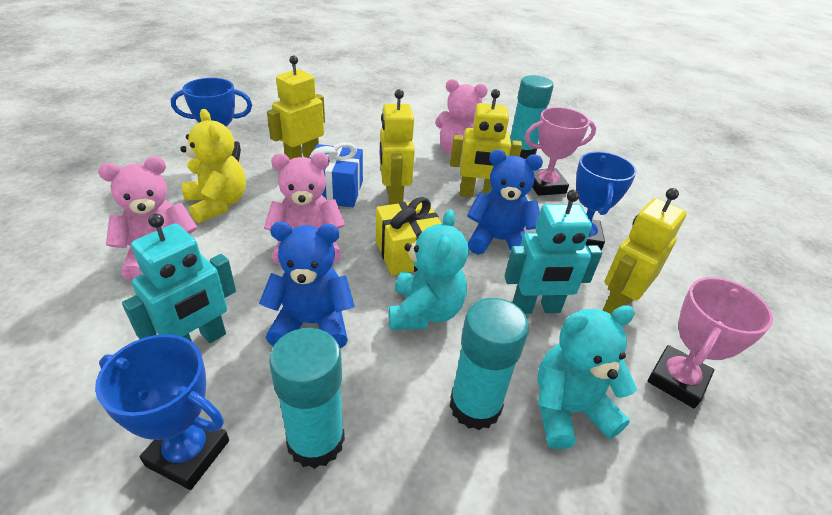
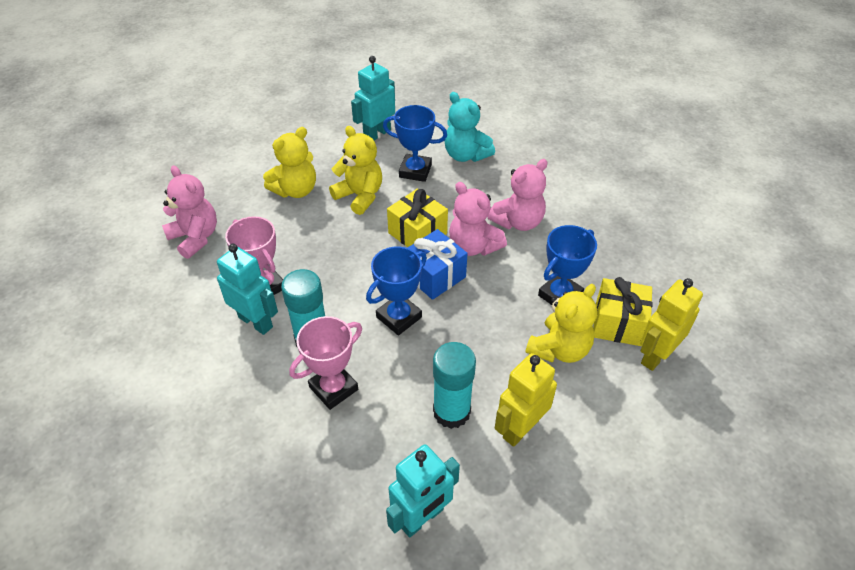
blue teddy bear: [259,222,355,349] [467,150,543,255] = 2 -> none = 0
turquoise glue stick: [269,328,345,469] [449,298,529,430] [510,75,554,159] = 3 -> [281,269,325,347] [433,342,476,429] = 2
turquoise robot: [122,213,236,343] [504,190,602,314] = 2 -> [217,244,278,335] [351,56,395,140] [386,444,460,538] = 3
turquoise teddy bear: [389,209,468,330] [538,306,637,449] = 2 -> [445,92,495,162] = 1
yellow gift: [376,197,442,276] = 1 -> [387,188,448,247] [593,277,652,346] = 2
yellow robot: [267,55,325,160] [380,89,415,205] [450,89,522,197] [603,188,686,314] = 4 -> [495,353,557,447] [640,278,703,371] = 2
yellow teddy bear: [180,109,246,223] = 1 -> [263,127,316,198] [329,126,382,215] [525,284,597,363] = 3

